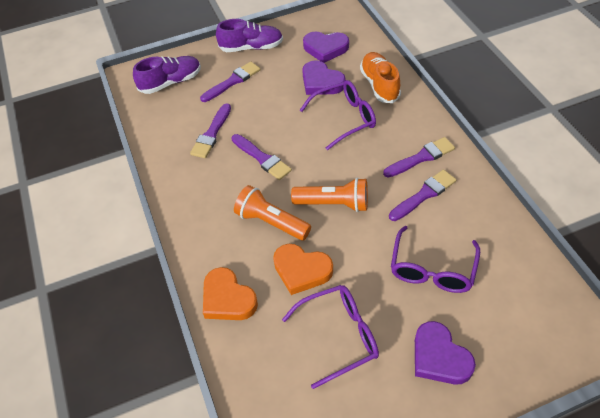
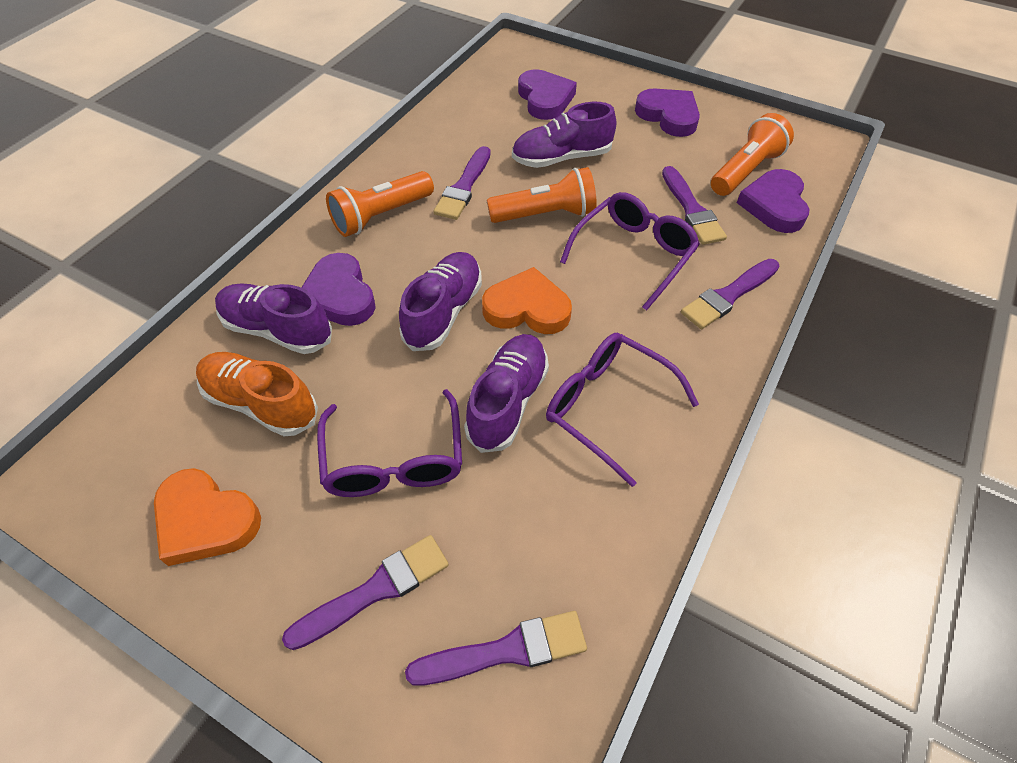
orange flashlight: [234,185,311,240] [291,178,368,212] = 2 -> [326,171,434,237] [487,167,597,223] [711,113,794,196] = 3
purple heart: [302,61,346,95] [303,32,349,63] [415,321,476,385] = 3 -> [301,253,376,326] [518,69,577,120] [635,88,700,137] [737,169,810,233] = 4
purple shoe: [133,56,201,94] [216,19,283,52] = 2 -> [215,283,332,354] [399,252,482,351] [464,334,549,453] [512,102,617,168] = 4

